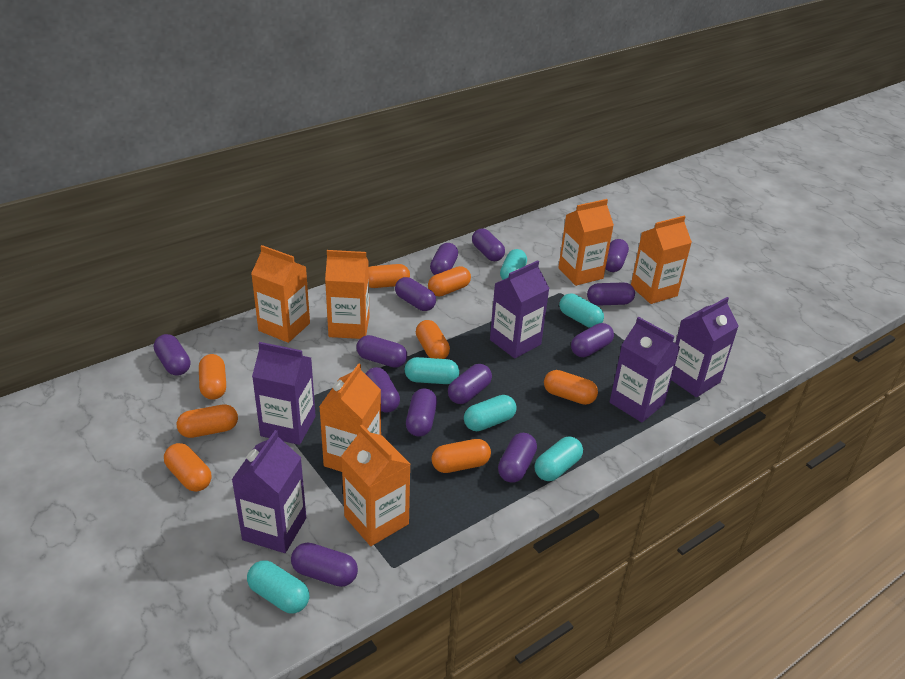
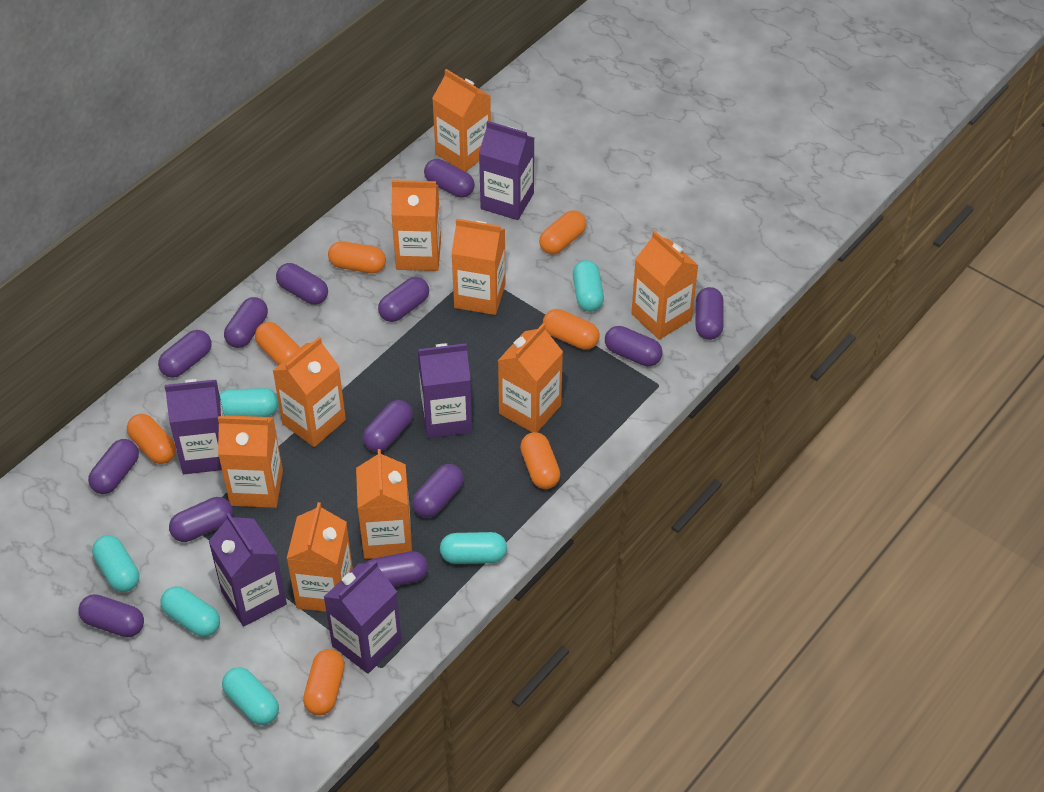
orange capsule: [164,443,211,492] [177,404,238,438] [199,354,226,400] [369,264,410,288] [416,320,450,359] [428,266,471,297] [431,439,491,473] [544,370,598,405] = 8 -> [127,414,176,464] [255,322,300,366] [303,649,345,715] [328,241,386,273] [520,432,560,489] [539,210,587,254] [543,309,600,350] = 7
orange carton: [251,245,310,343] [319,363,381,472] [325,250,369,339] [341,425,410,546] [558,199,614,286] [631,216,692,304] = 6 -> [218,415,283,508] [273,337,346,447] [286,502,353,612] [356,449,412,559] [391,180,441,271] [432,69,491,172] [451,219,506,315] [498,323,563,433] [631,231,698,340] = 9

